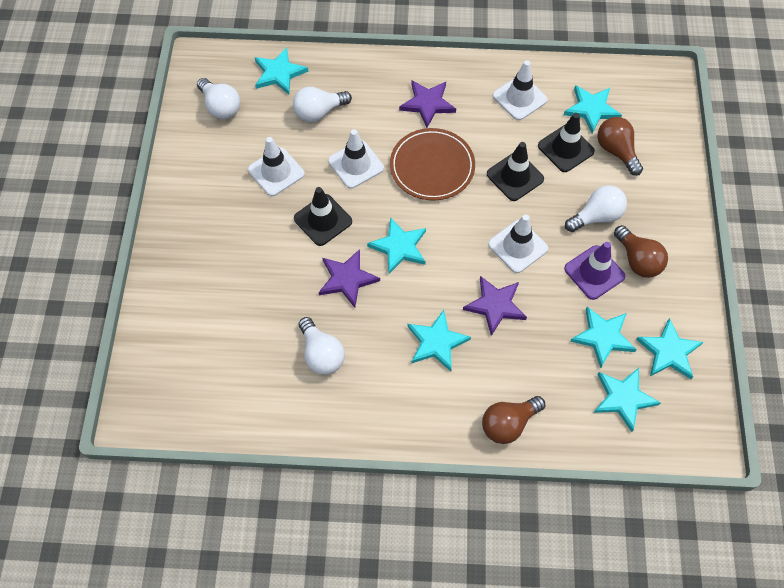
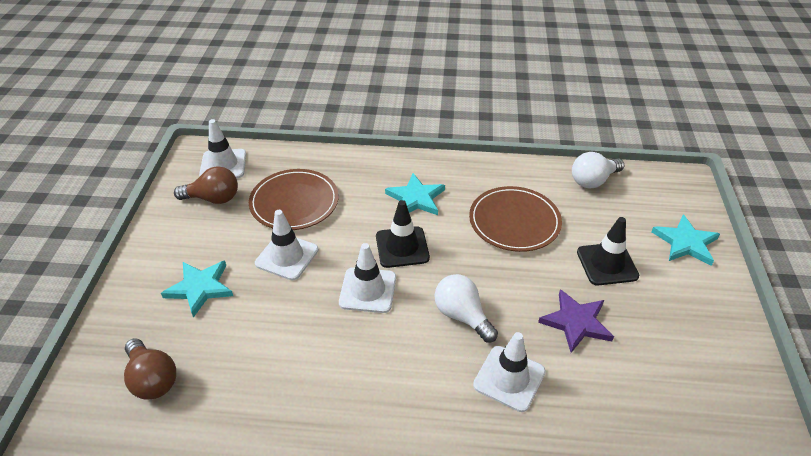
black traffic cone: [294,187,352,246] [487,142,544,201] [538,113,595,172] = 3 -> [376,200,430,268] [577,217,639,286] = 2
brown light bulb: [482,396,545,444] [597,117,643,176] [614,225,668,278] = 3 -> [124,338,176,400] [174,166,238,204] = 2
brown plate: [390,128,475,201] = 1 -> [249,169,338,230] [469,186,562,252] = 2
purple star: [319,249,380,308] [399,80,456,128] [463,276,527,336] = 3 -> [538,289,614,353] = 1
purple traffic cone: [564,242,625,300] = 1 -> none = 0
turquoise star: [255,47,308,95] [367,217,426,274] [407,310,471,371] [564,85,622,134] [570,307,637,368] [593,368,660,432] [636,318,703,379] = 7 -> [161,261,233,318] [385,173,445,215] [651,214,720,266] = 3
white light bulb: [197,78,240,119] [293,87,352,122] [299,317,345,375] [565,185,627,232] = 4 -> [434,274,498,342] [572,152,624,189] = 2

